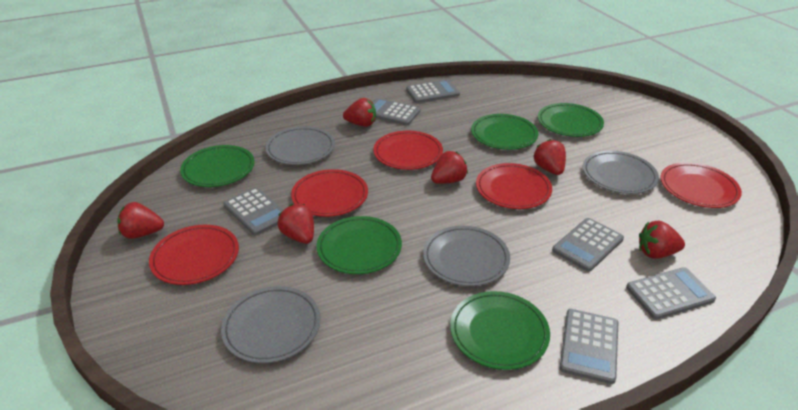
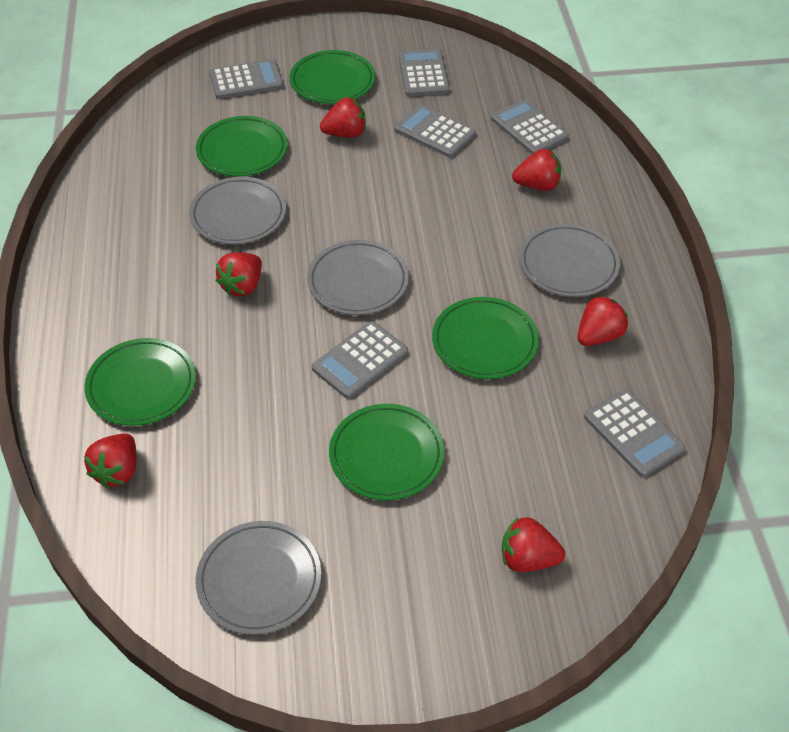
red plate: [149,225,239,285] [291,169,368,217] [373,131,443,170] [476,163,552,209] [660,162,742,208] = 5 -> none = 0

